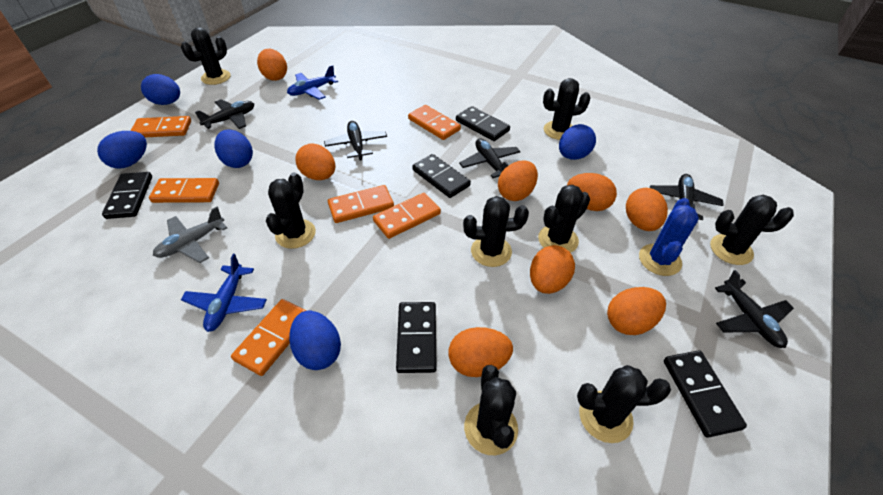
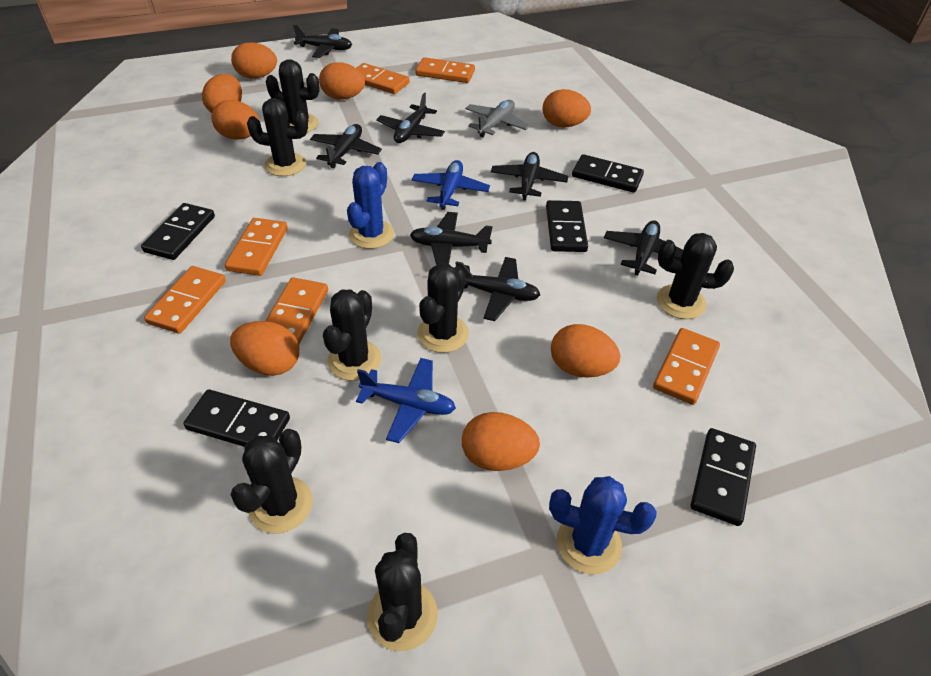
black cactus: [181,27,231,85] [266,173,316,249] [463,196,529,267] [464,365,518,455] [538,185,590,253] [543,78,590,140] [577,365,671,443] [710,195,794,265] = 8 -> [230,429,313,533] [247,98,308,176] [266,59,320,133] [323,290,381,381] [367,533,438,651] [417,263,469,353] [657,233,734,319] = 7
black plane: [195,99,254,129] [324,121,387,161] [459,139,521,178] [650,174,724,220] [715,270,794,348] = 5 -> [293,24,352,58] [310,124,382,168] [376,93,445,143] [410,212,493,265] [456,257,540,321] [491,152,568,200] [604,220,683,275] = 7
blue cactus: [639,198,699,276] = 1 -> [347,162,394,249] [549,476,657,575] = 2
blue egg: [97,131,147,169] [141,74,180,105] [215,130,253,168] [289,311,341,370] [559,124,596,160] = 5 -> none = 0

